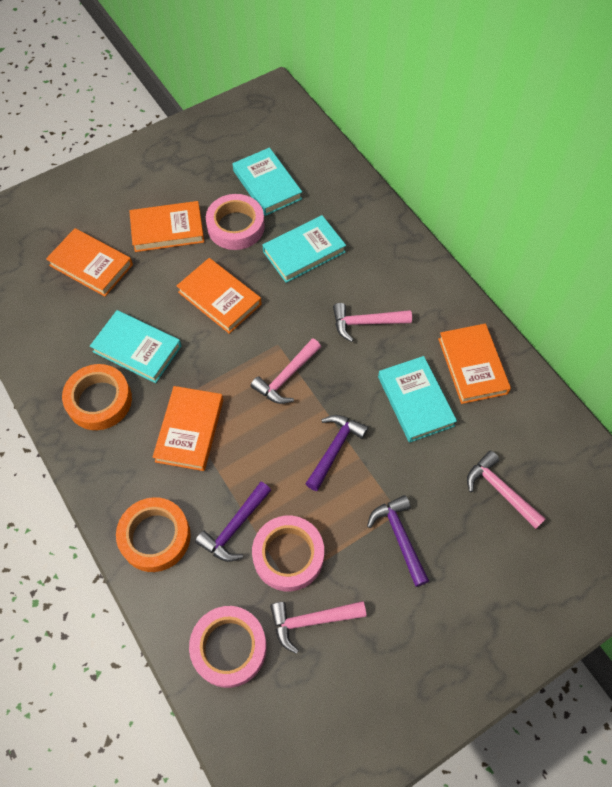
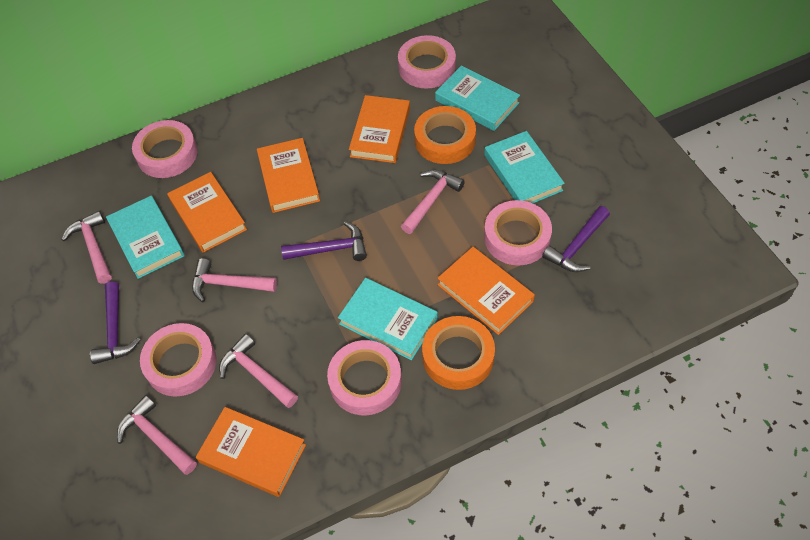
pink hammer: [251,338,321,404] [270,601,366,654] [333,303,412,342] [467,451,546,529] = 4 -> [62,211,112,284] [117,395,197,475] [192,258,277,302] [219,334,298,408] [401,170,465,234] = 5
pink tape: [189,606,267,688] [206,194,265,250] [252,516,324,591] = 3 -> [132,120,198,178] [140,323,216,397] [327,340,402,415] [398,35,456,88] [484,200,552,266] = 5

